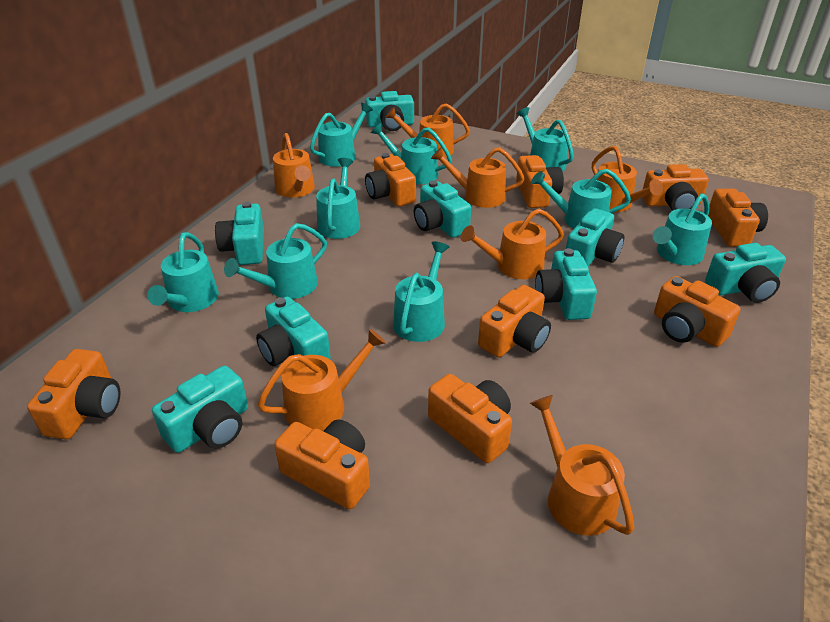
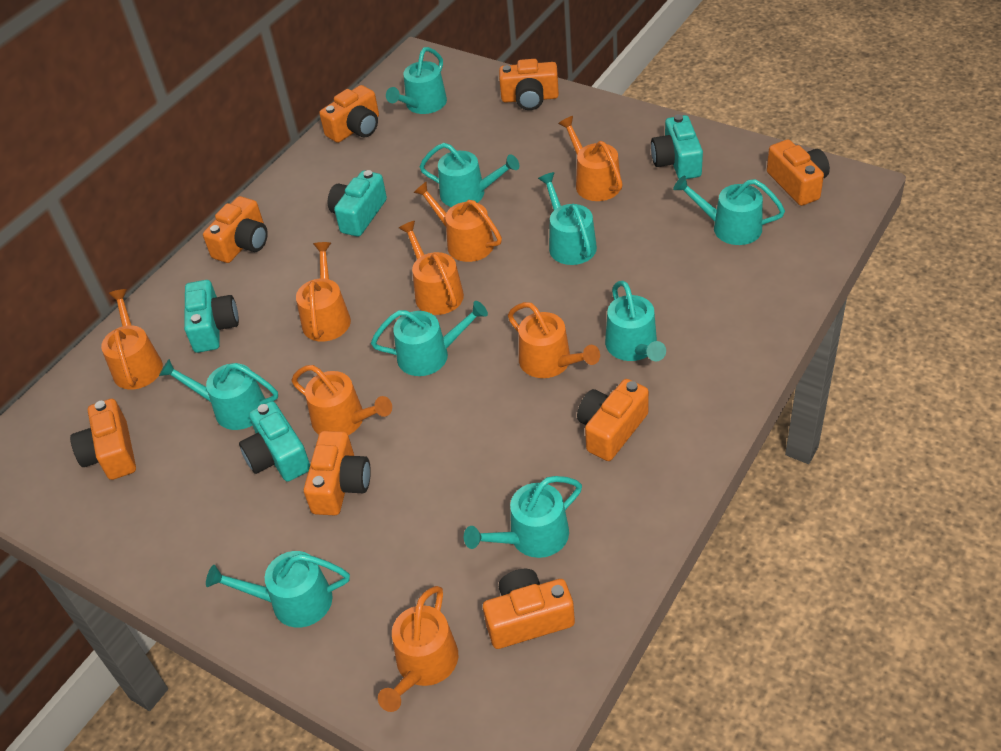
orange camera: [27,349,120,439] [274,420,370,509] [365,153,416,207] [428,374,512,463] [478,285,551,358] [516,155,564,208] [642,164,709,211] [654,276,741,347] [708,189,768,247] = 9 -> [70,399,136,480] [203,196,268,263] [304,431,371,515] [319,85,379,143] [483,569,575,649] [499,59,559,110] [577,379,649,461] [767,139,830,206] = 8
orange watering can: [257,329,386,431] [273,133,315,197] [385,103,470,158] [431,147,525,208] [461,209,564,279] [530,395,634,536] [592,146,663,212] = 7 -> [101,289,163,389] [292,365,392,435] [296,242,351,342] [378,586,458,712] [399,221,464,315] [413,181,502,262] [508,302,600,378] [558,116,623,201] = 8
turquoise camera: [152,365,248,453] [215,202,264,265] [256,297,331,366] [366,91,414,131] [414,180,471,238] [535,248,597,320] [566,208,624,266] [705,243,786,303] = 8 -> [184,280,239,353] [239,401,310,482] [328,170,387,237] [651,114,703,179] = 4

